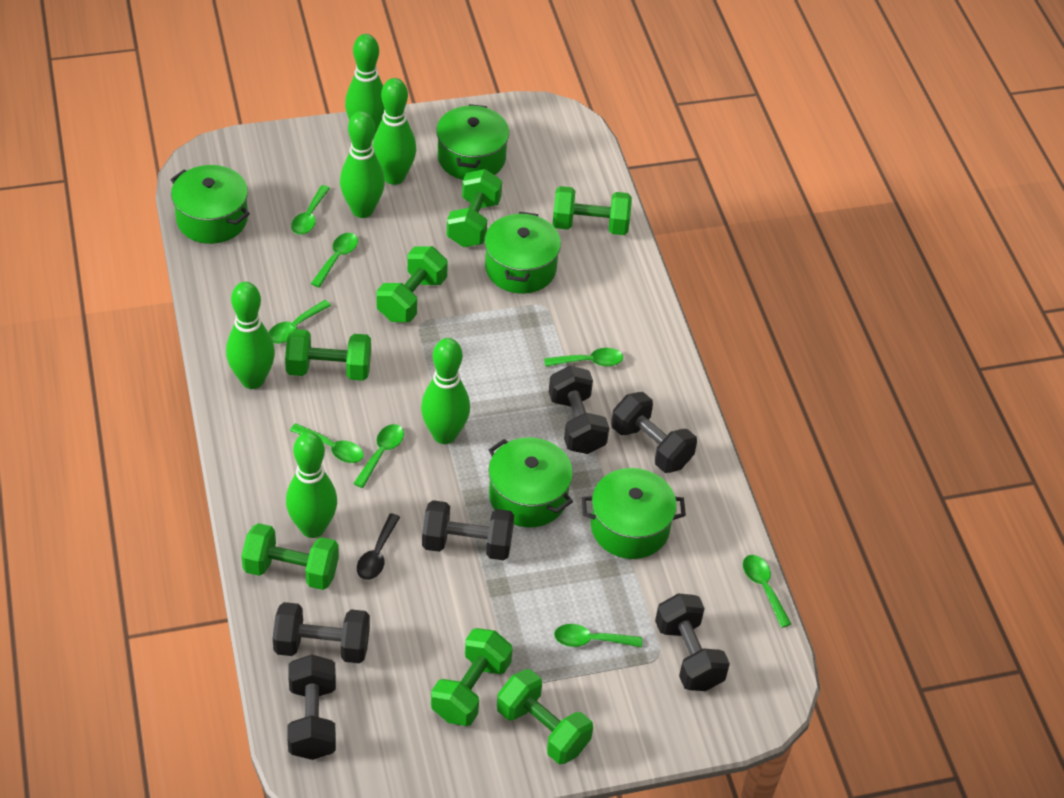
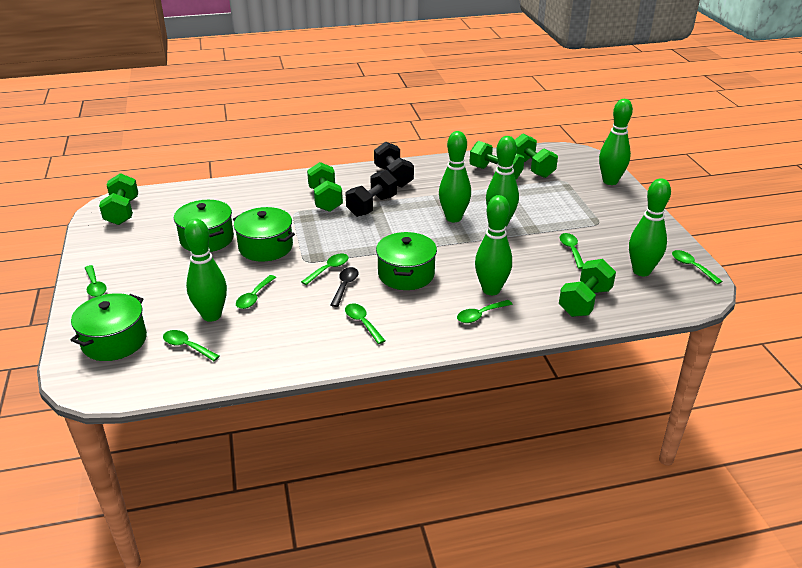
black dumbbell: [273,602,370,663] [287,654,336,760] [422,500,514,560] [549,366,609,454] [611,392,697,473] [655,593,730,691] = 6 -> [346,170,397,217] [374,141,414,188] = 2
green dumbbell: [242,523,339,590] [285,329,371,381] [376,246,448,322] [431,628,513,726] [447,169,502,247] [497,669,593,764] [552,186,632,235] = 7 -> [99,173,138,225] [307,162,343,212] [470,141,524,179] [515,134,558,178] [559,259,616,317] = 5
green pot: [170,165,250,244] [436,104,509,180] [484,212,561,294] [488,438,573,527] [582,468,686,559] = 5 -> [71,293,147,361] [174,200,234,252] [233,207,295,262] [376,232,437,290] = 4

